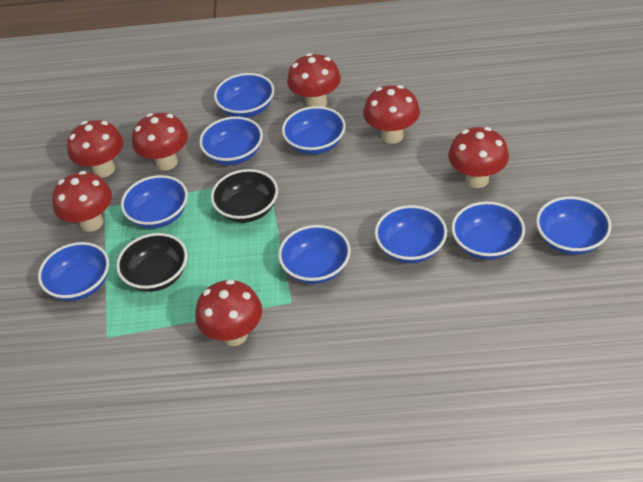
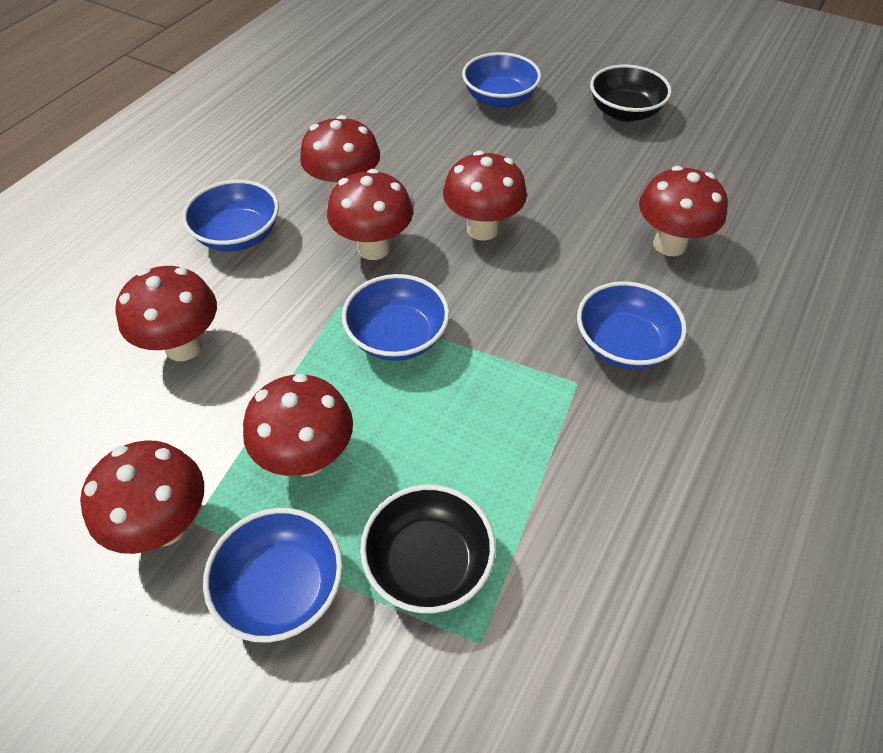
blue bowl: [38,242,109,301] [121,175,188,229] [199,117,263,165] [214,73,274,118] [278,225,351,284] [282,106,346,155] [375,205,447,263] [451,201,525,260] [536,196,611,255] = 9 -> [182,180,279,252] [203,508,343,643] [342,274,449,361] [462,52,541,108] [577,281,687,369] = 5

